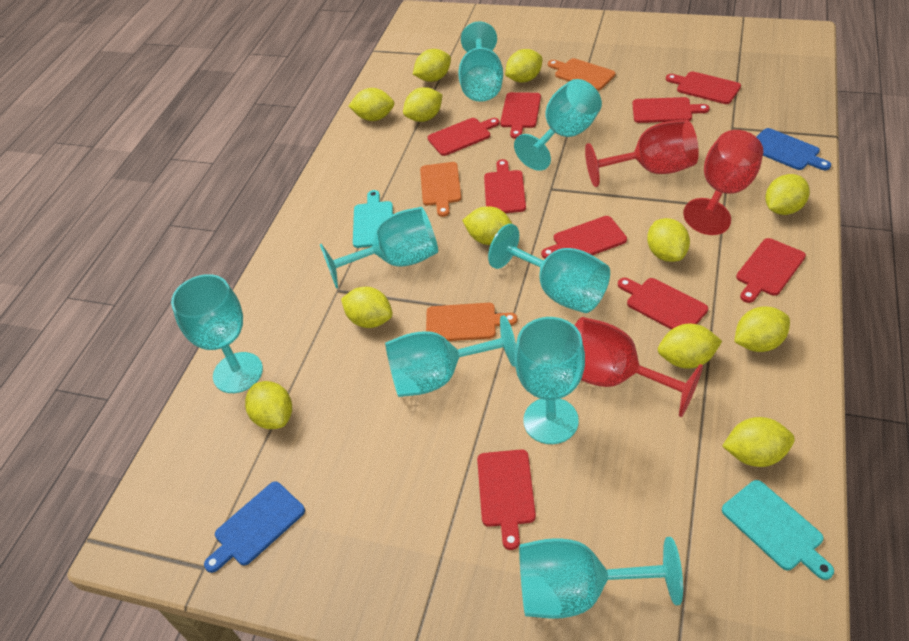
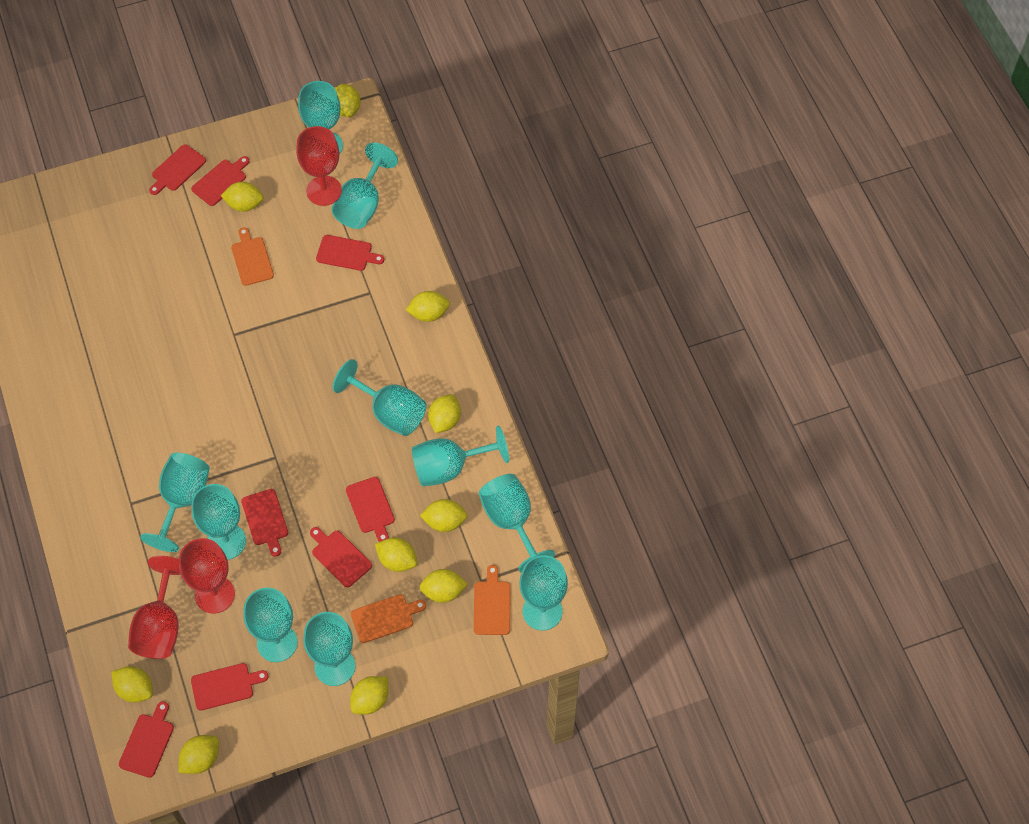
blue cutting board: [204,481,305,573] [756,128,831,170] = 2 -> none = 0
red cutting board: [428,118,500,156] [477,449,536,550] [484,159,526,213] [500,92,541,139] [541,216,627,259] [618,278,708,330] [632,97,710,123] [666,71,741,104] [736,238,806,303] = 9 -> [119,701,174,778] [149,144,206,195] [191,156,250,206] [191,663,268,711] [241,489,288,557] [310,527,372,587] [316,235,384,271] [346,477,395,542] = 8
turquoise cutting board: [353,190,393,248] [722,480,834,580] = 2 -> none = 0
turquoise goblet: [171,274,263,393] [320,207,438,289] [385,315,516,397] [458,21,503,102] [488,224,610,313] [514,79,602,171] [515,317,585,444] [519,537,683,619] = 8 -> [140,453,210,552] [191,484,246,560] [243,588,298,662] [298,81,343,154] [303,612,355,686] [331,143,398,229] [333,359,427,436] [412,426,509,487] [479,474,555,573] [519,555,568,631] = 10
yellow lemon: [245,381,292,429] [341,287,393,328] [349,88,394,121] [403,87,443,122] [413,49,451,82] [462,206,512,245] [505,49,542,83] [647,218,690,262] [658,323,722,369] [722,417,795,467] [734,306,790,352] [765,174,810,215] = 12 -> [112,666,153,703] [178,735,219,774] [221,182,264,212] [335,84,360,117] [350,676,388,714] [375,537,417,572] [406,291,450,322] [419,569,468,603] [420,499,468,532] [428,394,461,433] = 10

